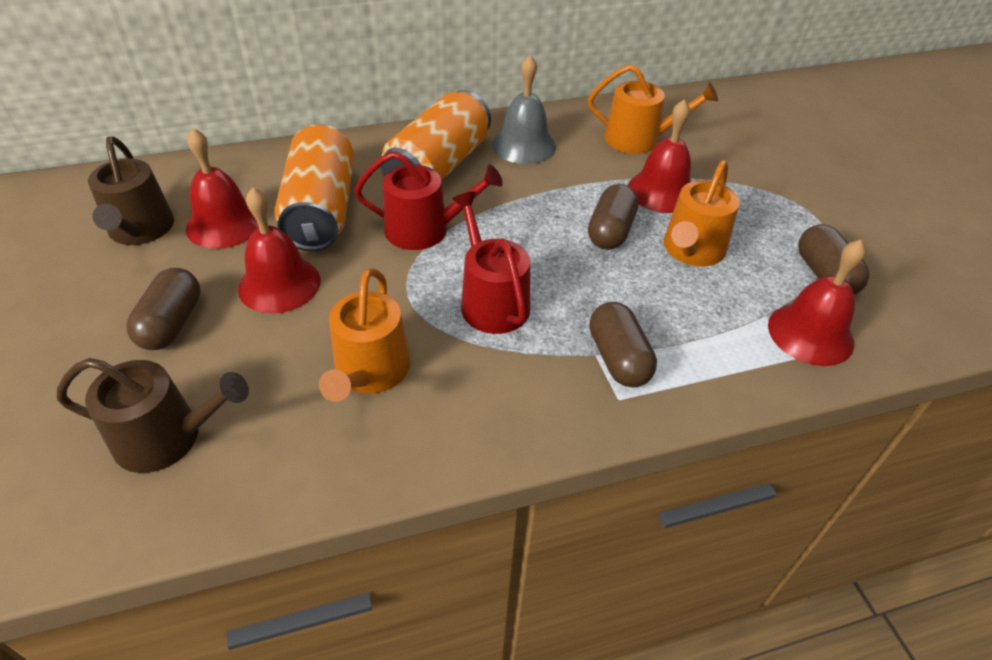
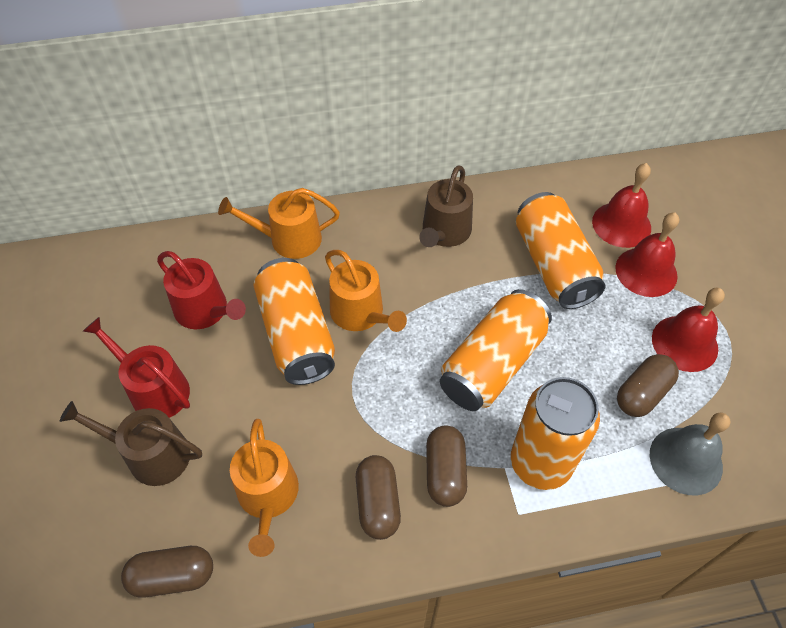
orange can: [275,124,354,251] [381,90,491,181] = 2 -> [254,258,335,385] [440,289,552,411] [511,377,600,490] [516,192,606,309] = 4
red bell: [186,128,259,249] [238,187,321,314] [628,99,691,213] [768,240,866,366] = 4 -> [592,163,651,248] [615,213,679,297] [652,288,725,372] = 3

